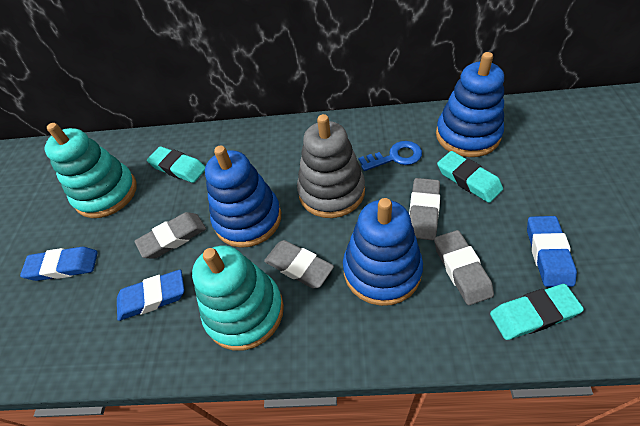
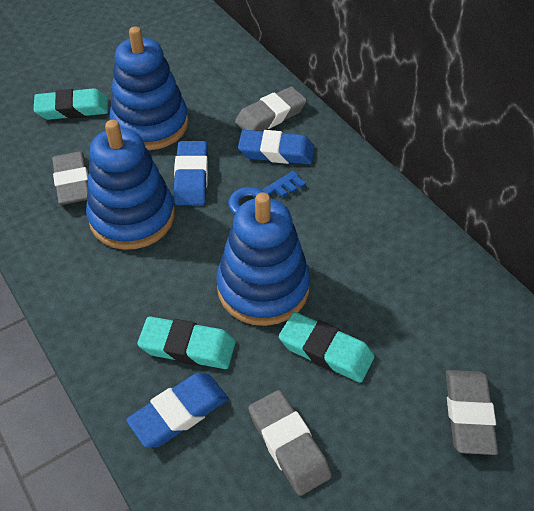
grey stacking toy: [297,114,365,218] = 1 -> none = 0
turquoise stacking toy: [44,123,137,218] [192,246,284,351] = 2 -> none = 0

